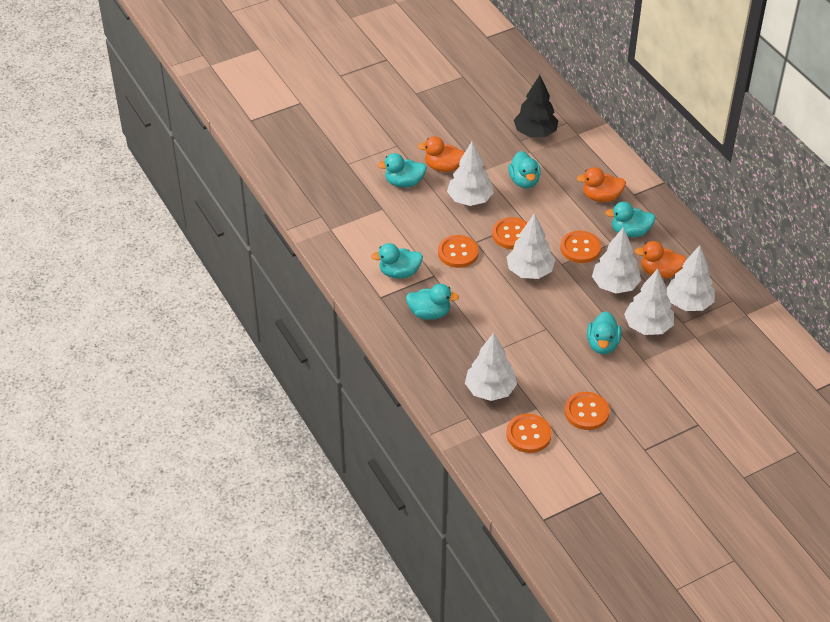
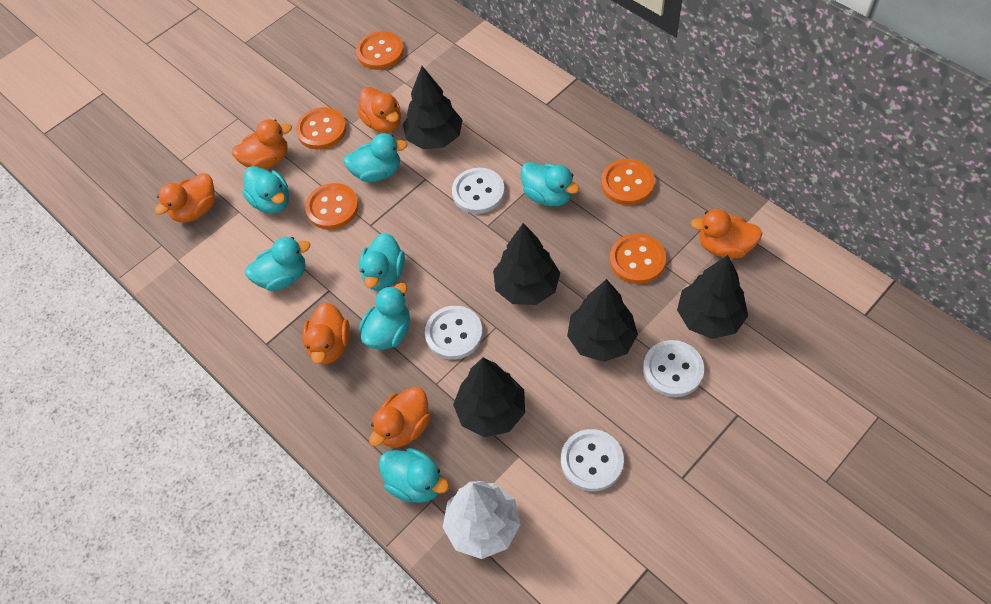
black tree: [514,75,559,137] = 1 -> [403,66,463,149] [453,358,525,437] [493,223,560,305] [567,279,638,362] [677,255,748,339] = 5
orange duck: [418,136,465,172] [577,167,626,202] [635,241,686,278] = 3 -> [155,173,215,222] [232,119,292,169] [302,302,350,364] [357,87,401,133] [369,387,430,448] [691,209,763,259] = 6
turquoise duck: [371,243,423,279] [377,153,427,187] [406,284,459,320] [508,151,541,188] [587,311,622,354] [605,202,656,237] = 6 -> [242,166,289,213] [245,237,310,291] [343,133,407,182] [359,233,405,291] [359,283,410,350] [379,448,449,503] [521,162,580,206] = 7
white button: none = 0 -> [425,306,483,360] [452,168,505,214] [561,429,624,491] [643,340,704,397] = 4
white tree: [447,141,494,206] [465,333,517,401] [507,213,555,279] [592,227,641,293] [624,269,674,335] [667,246,715,311] = 6 -> [442,481,520,559] = 1

